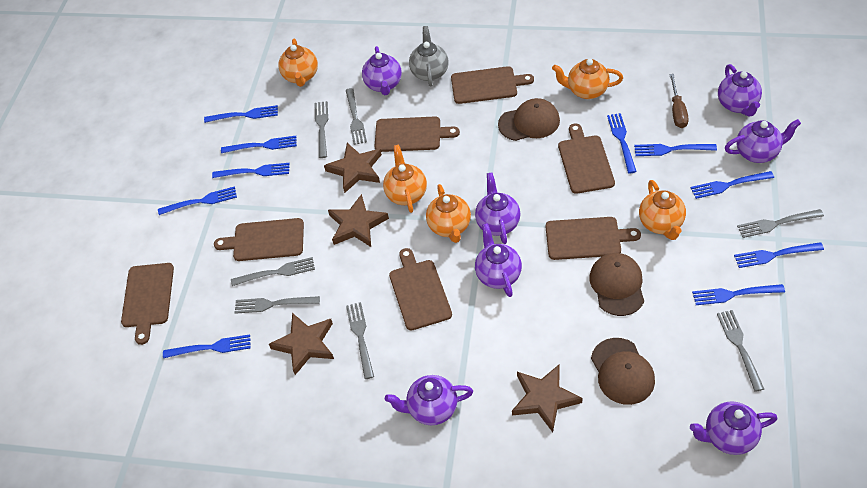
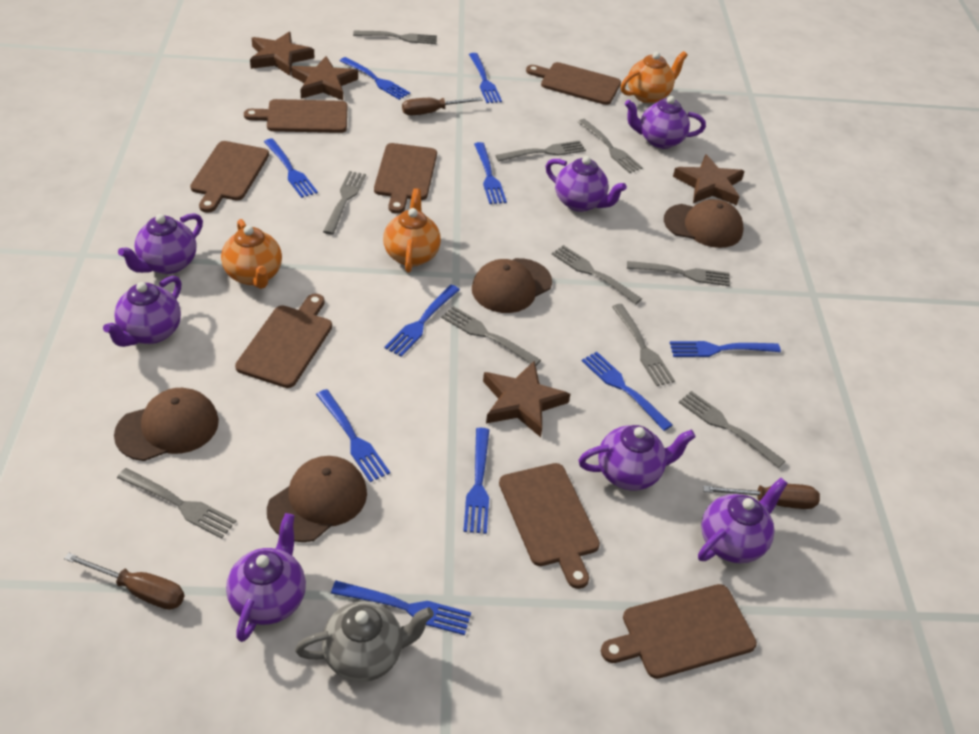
brown cap: [498,98,560,141] [589,253,644,316] [591,338,655,405] = 3 -> [114,388,219,461] [267,456,367,542] [472,258,552,313] [664,199,744,248] = 4
brown screwdriver: [669,74,689,128] = 1 -> [64,553,184,610] [402,97,483,115] [703,484,820,509] = 3
grey fork: [231,257,315,286] [234,296,320,314] [314,101,328,158] [346,88,367,145] [346,302,374,379] [717,310,764,392] [737,209,824,238] = 7 -> [117,468,236,539] [323,171,366,235] [353,31,437,44] [441,306,541,366] [495,140,586,162] [552,245,642,304] [578,119,643,173] [612,304,675,386] [627,261,730,286] [679,391,785,468] = 10
orange teapot: [278,39,318,87] [383,145,427,213] [426,184,471,243] [552,59,623,99] [639,180,686,240] = 5 -> [221,219,282,289] [383,188,441,273] [621,51,688,103] = 3

